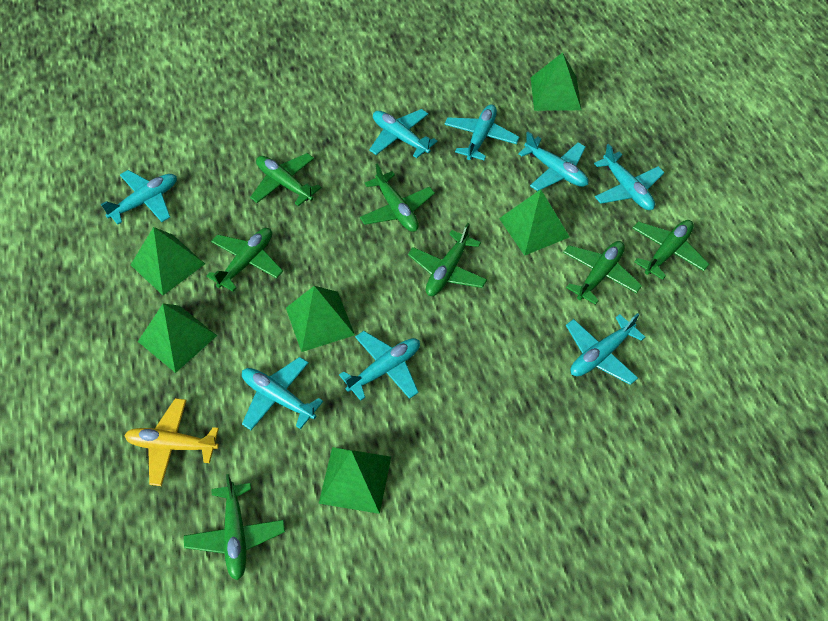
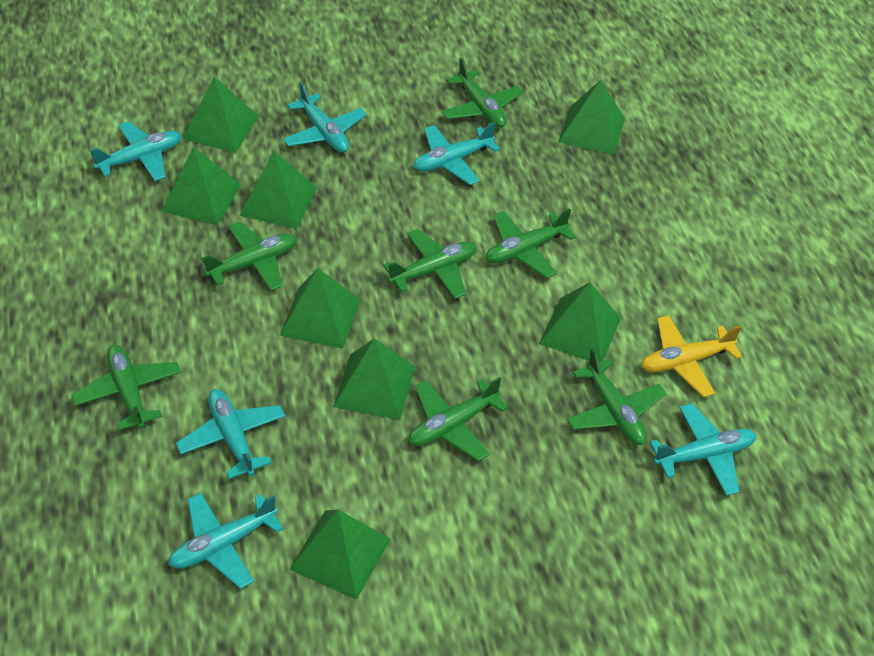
green pyramid: [131,227,205,295] [138,304,217,373] [286,286,355,352] [319,447,391,514] [499,189,570,256] [531,52,581,111] = 6 -> [161,147,241,225] [183,77,259,153] [239,151,317,229] [280,268,361,349] [290,510,391,600] [333,338,415,420] [539,282,621,362] [558,80,625,155] = 8
turquoise plane: [101,170,177,225] [242,357,323,430] [339,331,420,401] [369,109,438,158] [444,104,520,160] [518,132,588,191] [566,313,645,385] [594,144,665,210] = 8 -> [90,121,182,181] [168,493,283,589] [176,389,285,479] [283,82,366,153] [414,122,500,185] [650,403,756,496] = 6

